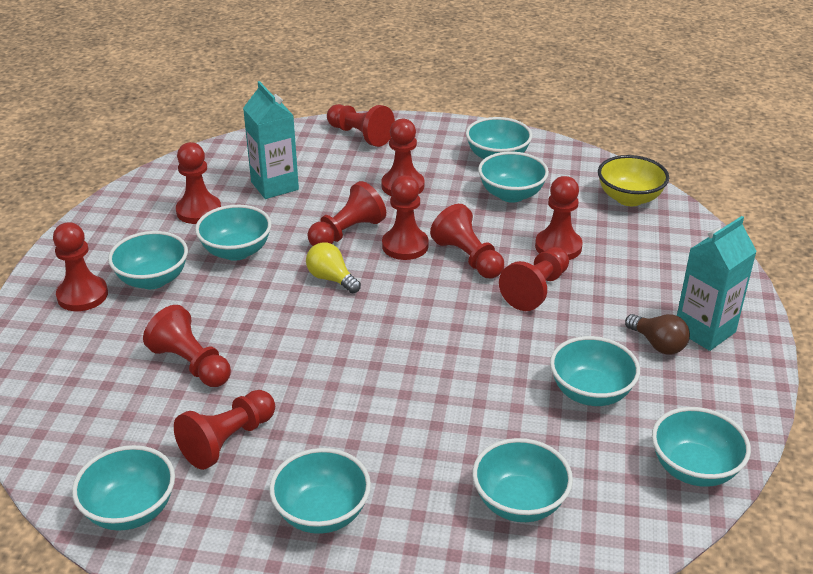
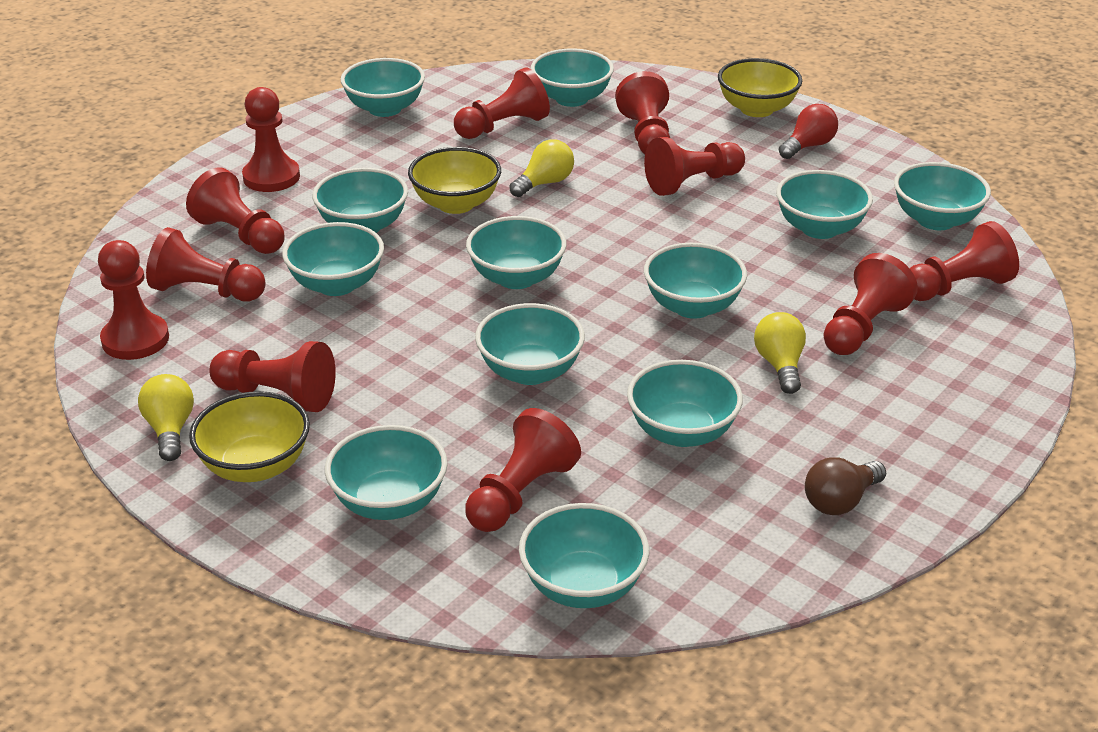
red light bulb: none = 0 -> [779,104,838,159] = 1
turquoise bowl: [72,445,175,531] [108,231,188,289] [195,205,272,261] [269,448,371,534] [466,117,532,159] [472,438,573,522] [478,152,549,203] [550,336,640,406] [652,407,751,487] = 9 -> [282,222,384,296] [312,168,408,233] [325,425,448,520] [340,58,425,117] [466,216,567,289] [475,303,585,385] [519,503,649,608] [531,48,614,107] [627,360,743,447] [644,243,747,319] [776,170,873,239] [894,162,991,230] = 12
turquoise carton: [243,81,299,199] [677,216,757,351] = 2 -> none = 0
yellow bowl: [598,155,669,206] = 1 -> [189,391,310,482] [408,147,501,214] [718,58,802,117] = 3
yellow light bulb: [306,242,361,293] = 1 -> [138,374,194,461] [509,139,574,197] [754,312,806,394] = 3

